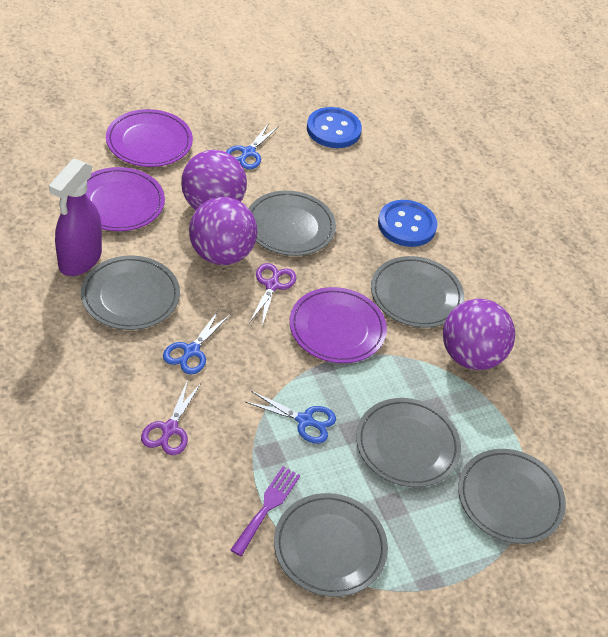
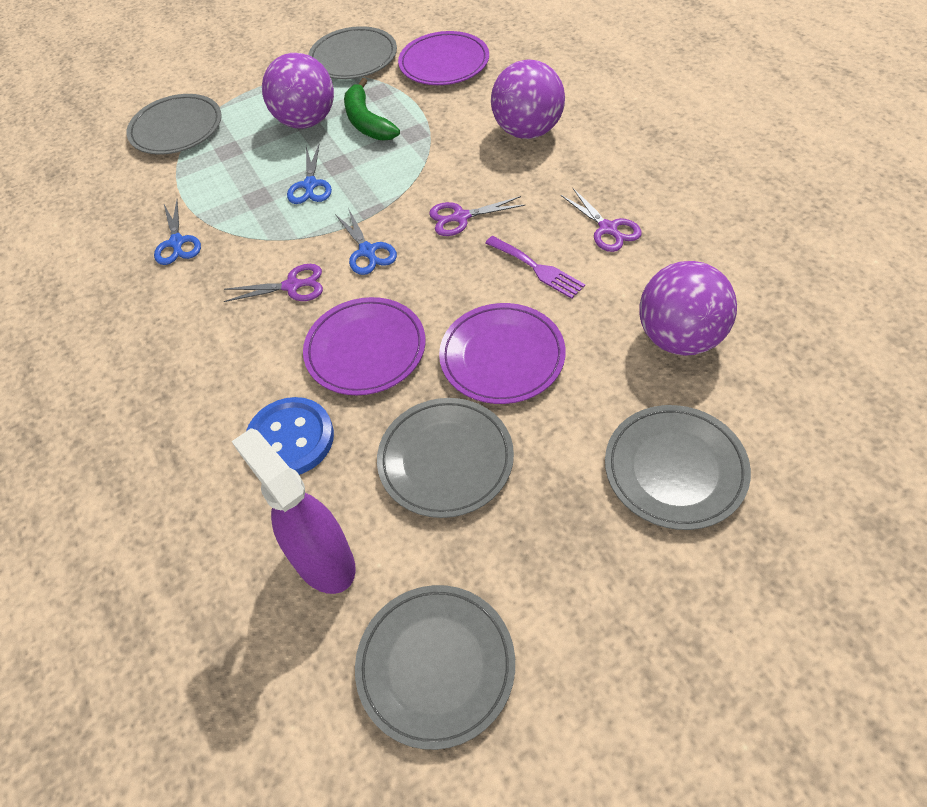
blue button: [307,107,362,148] [378,200,437,247] = 2 -> [246,397,334,475] = 1
green banana: none = 0 -> [344,78,400,141] = 1
grey plate: [81,256,180,330] [249,191,336,256] [274,493,388,597] [356,398,461,487] [371,256,464,328] [458,449,566,544] = 6 -> [126,94,222,154] [308,26,397,79] [355,585,515,750] [377,398,514,518] [605,405,751,530] = 5
purple scissors: [141,380,201,455] [249,263,296,326] = 2 -> [224,264,323,302] [429,196,525,236] [561,188,642,252] = 3

